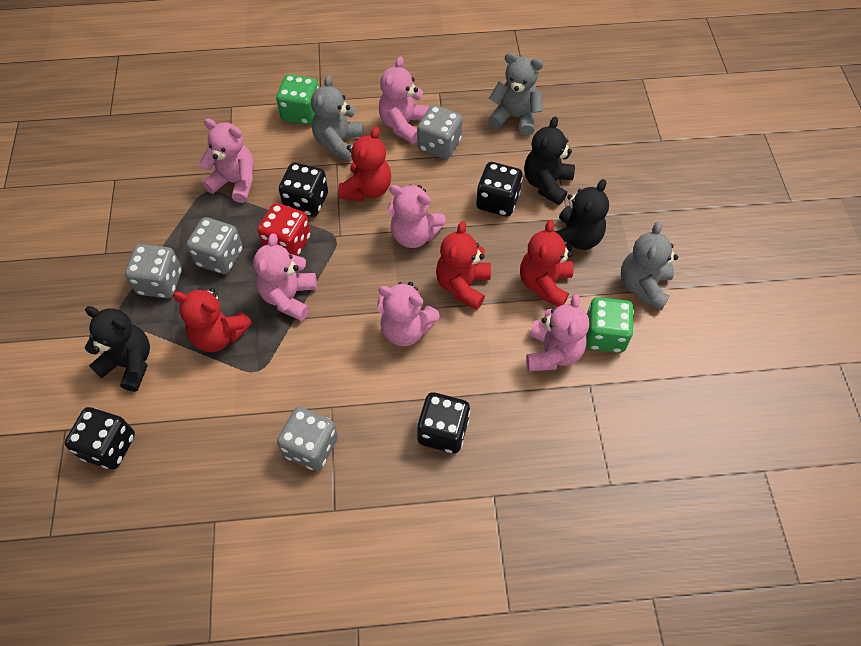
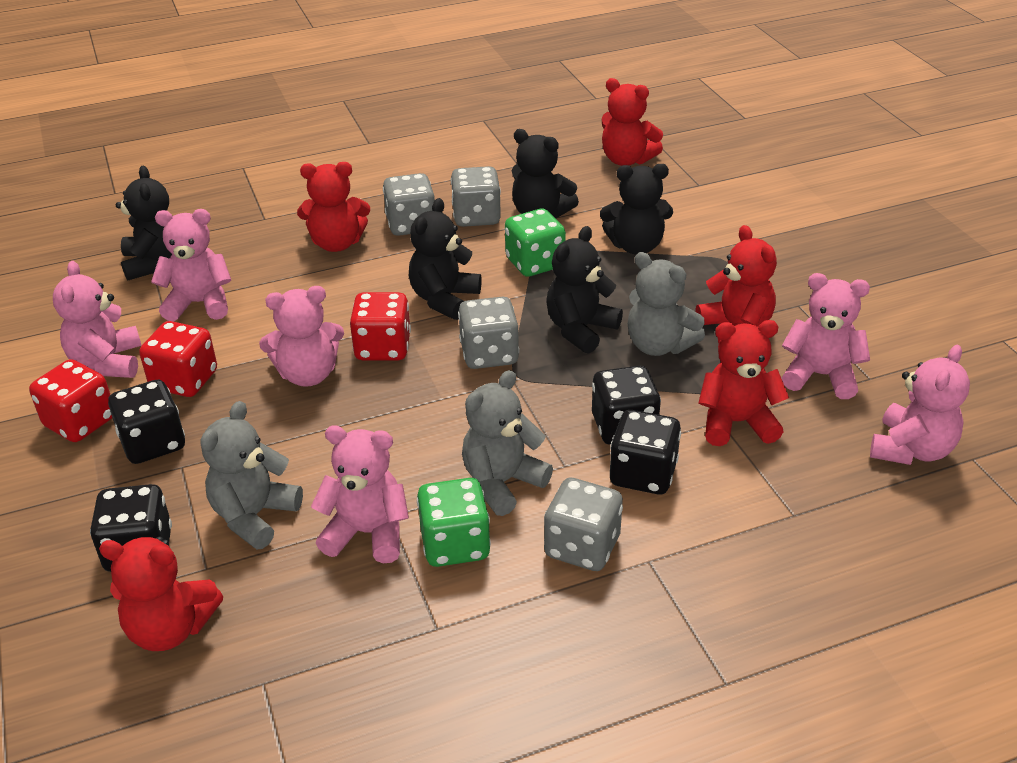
black teddy bear: [85,306,150,392] [524,116,575,205] [553,179,609,251] = 3 -> [116,166,173,280] [409,198,482,320] [512,129,579,218] [546,226,623,354] [600,164,673,254] = 5
red dice: [257,203,311,256] = 1 -> [29,359,112,442] [139,321,217,397] [350,292,411,360] = 3
red teddy bear: [173,288,252,352] [338,127,391,201] [436,221,491,310] [520,220,573,307] = 4 -> [99,536,223,651] [297,162,370,252] [602,78,663,166] [695,225,777,343] [698,320,789,446] = 5

